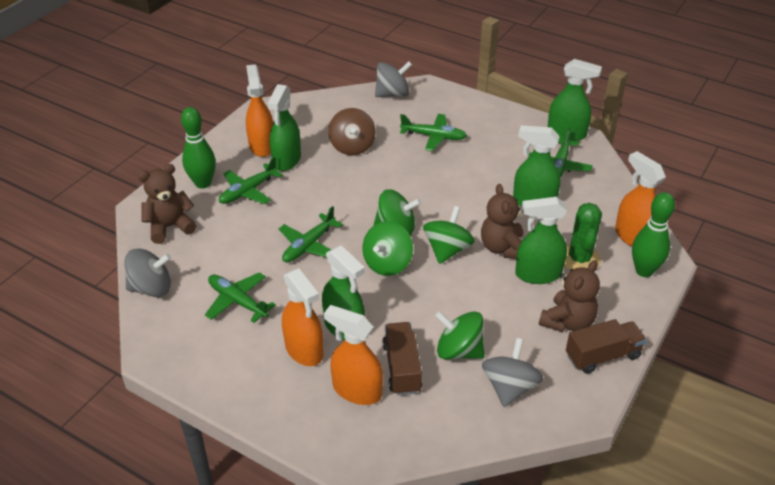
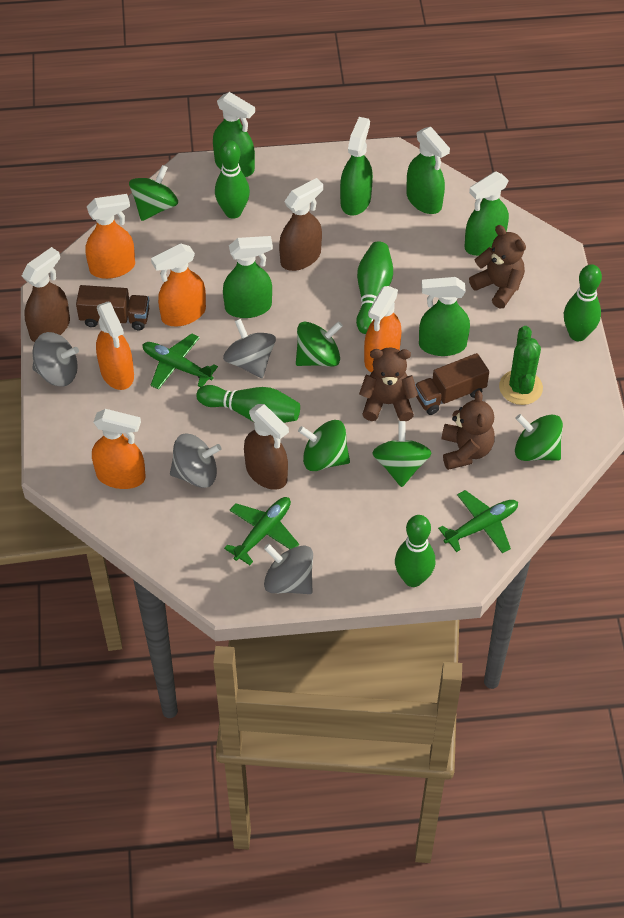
brown spinning top: [328,108,376,155] = 1 -> none = 0
brown spray bottle: none = 0 -> [22,247,70,342] [244,404,289,490] [279,178,323,271] = 3
green bowling pin: [181,107,216,189] [632,192,675,277] = 2 -> [196,385,300,423] [215,140,250,219] [356,241,393,334] [395,515,436,587] [564,264,602,341] = 5
green plane: [205,272,276,323] [219,157,283,204] [279,206,343,262] [400,114,467,151] [528,128,593,178] = 5 -> [142,334,218,390] [224,497,299,565] [438,490,518,553] = 3
green spinning top: [363,221,413,276] [374,189,421,236] [423,206,475,264] [435,311,484,360] = 4 -> [129,165,178,221] [296,321,343,367] [298,420,350,471] [372,421,432,487] [515,414,563,461] = 5
green spray bottle: [267,84,301,171] [322,245,365,340] [513,125,560,206] [515,197,567,284] [548,59,602,141] = 5 -> [213,92,255,177] [223,236,273,318] [340,117,373,216] [406,127,450,214] [419,277,470,356] [464,172,509,256] = 6
grey spinning top: [124,249,171,297] [375,61,412,97] [482,338,543,407] = 3 -> [32,332,79,386] [170,434,222,488] [223,319,276,378] [264,544,313,594] = 4
orange spray bottle: [246,64,273,157] [282,268,324,366] [324,305,383,405] [615,151,666,247] = 4 -> [85,194,135,279] [92,409,146,489] [96,302,134,390] [151,243,206,326] [364,286,401,373] = 5

